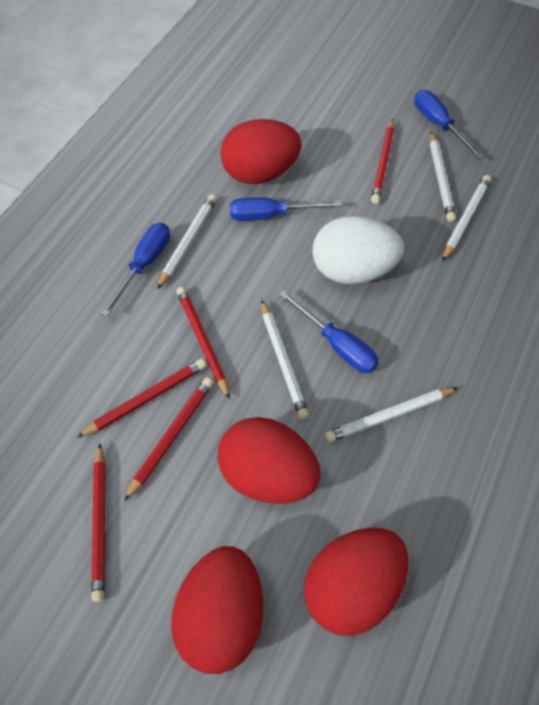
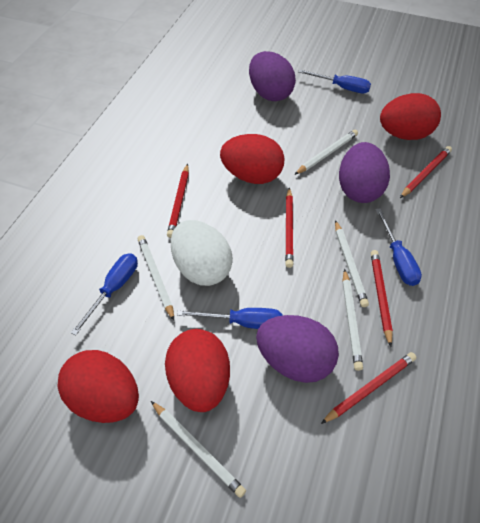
purple egg: none = 0 -> [249,51,296,101] [256,315,339,383] [339,142,390,203] = 3

